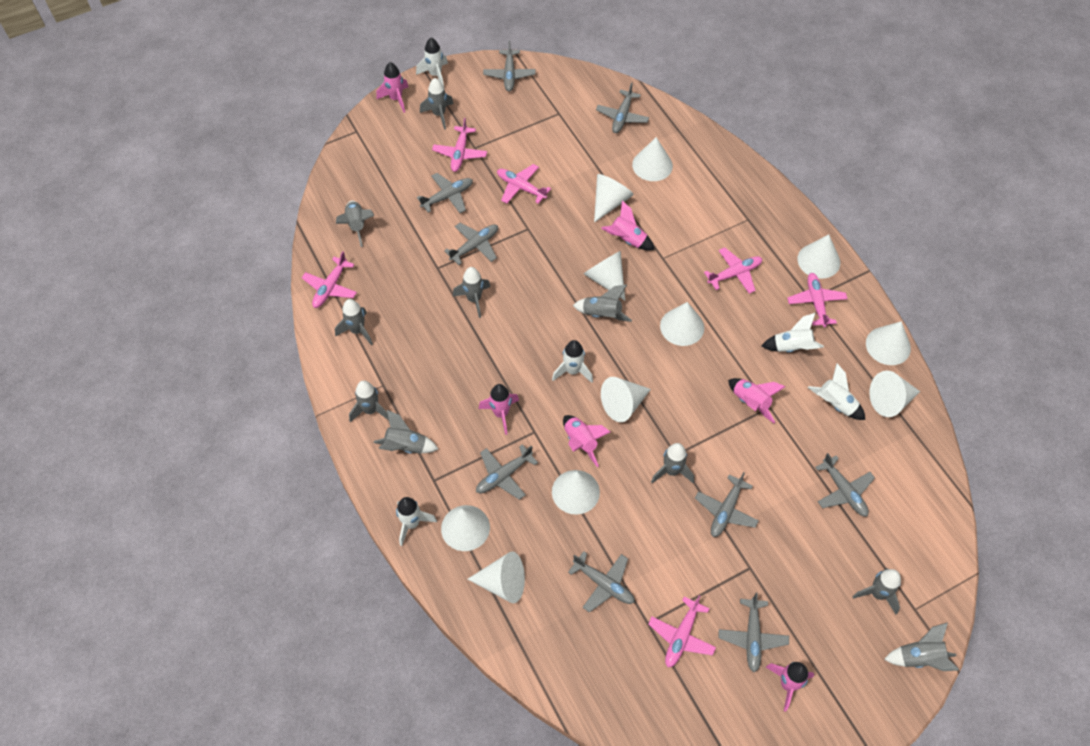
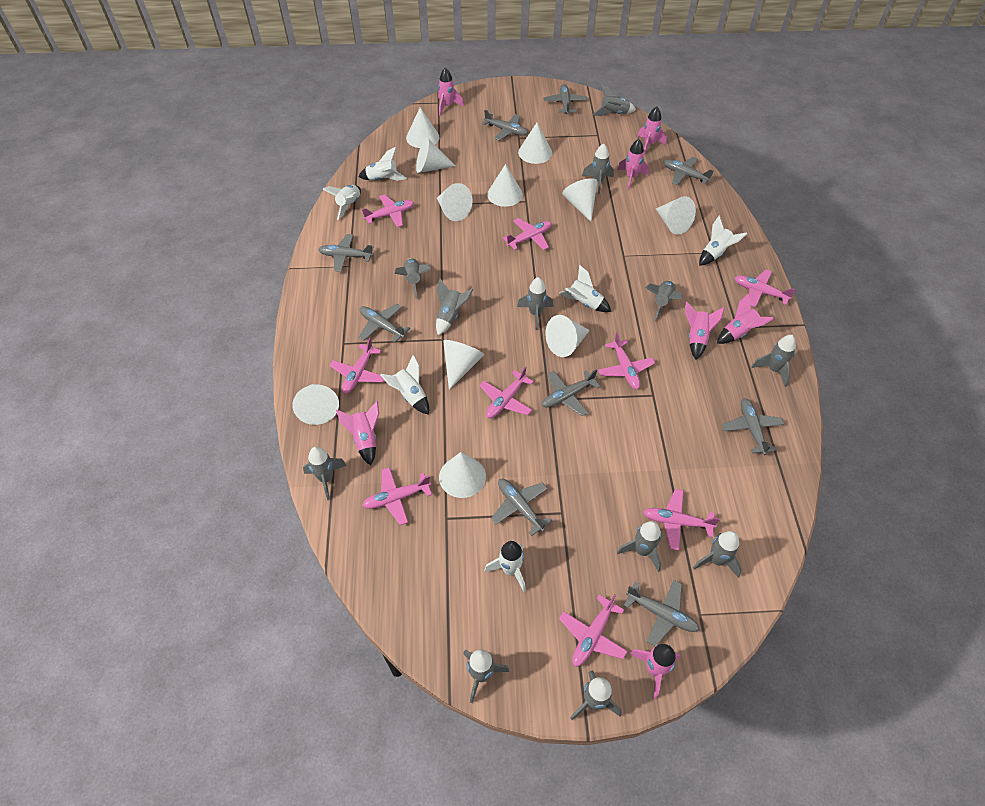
grey rocket: [335,299,373,346] [336,201,375,247] [349,380,389,422] [374,410,438,454] [420,78,454,130] [453,267,491,318] [573,285,632,322] [651,443,694,483] [852,568,901,614] [884,622,959,671] = 10 -> [303,447,347,500] [394,258,431,299] [436,278,474,335] [463,650,509,703] [517,277,554,330] [570,671,622,720] [582,143,614,194] [592,84,636,116] [617,521,661,572] [645,281,682,321] [693,531,742,578] [751,335,796,387] = 12
pink plane: [302,251,357,308] [432,118,487,172] [497,164,551,204] [648,595,716,667] [704,247,762,294] [787,273,848,328] = 6 -> [329,338,384,394] [362,194,414,227] [362,467,432,525] [479,366,534,418] [503,218,551,250] [559,594,627,666] [598,332,655,389] [643,489,720,551] [735,270,796,307] = 9
pink rocket: [376,62,408,113] [479,384,519,435] [563,415,610,467] [601,200,655,251] [728,378,785,423] [766,662,814,712] = 6 -> [336,401,379,466] [438,68,464,115] [617,139,649,189] [630,644,680,699] [637,107,667,155] [685,302,725,360] [717,293,774,344] = 7
white rocket: [396,497,437,546] [416,38,448,86] [552,340,593,383] [761,313,824,352] [808,363,865,420] = 5 -> [323,185,361,220] [358,147,407,181] [380,354,429,415] [484,541,526,592] [559,265,611,312] [699,215,747,266] = 6

